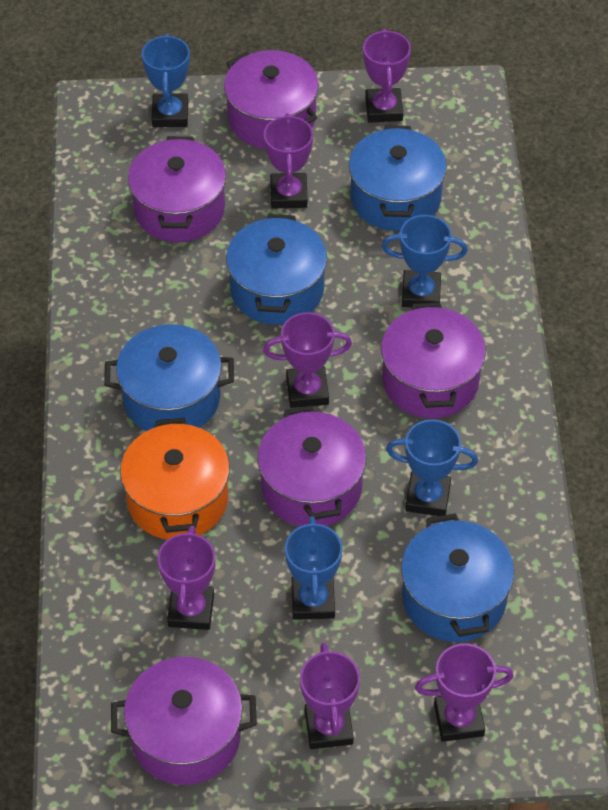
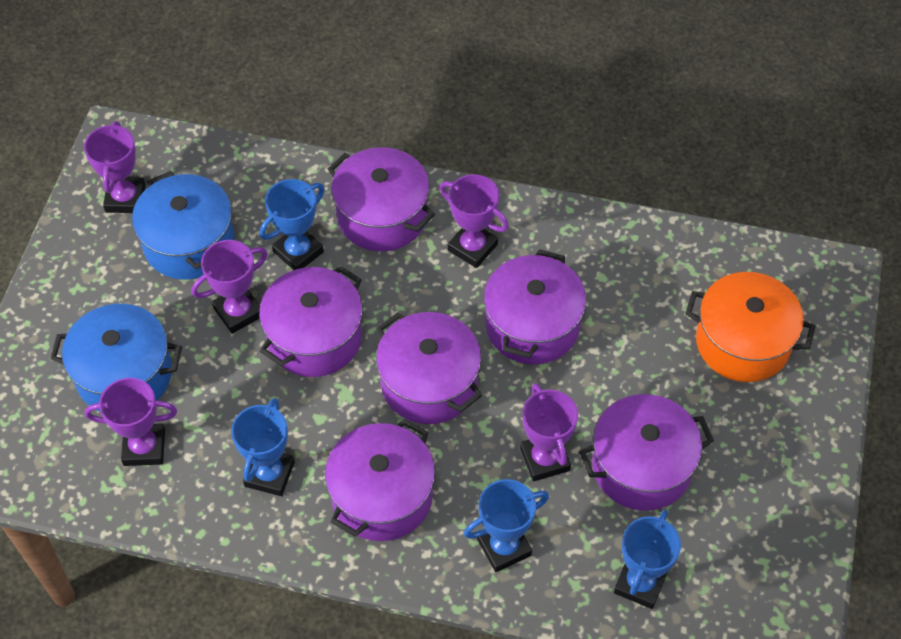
blue pot: [104,324,234,431] [226,214,327,325] [349,125,447,231] [401,513,514,642] = 4 -> [50,304,182,412] [132,171,235,280] = 2
purple pot: [111,657,257,785] [128,136,226,242] [224,50,319,149] [257,406,366,526] [381,302,486,418] = 5 -> [259,266,363,377] [325,419,435,541] [328,147,435,251] [376,312,482,424] [484,249,586,364] [579,394,714,511] = 6
purple trophy: [158,526,215,630] [263,312,352,408] [264,113,313,208] [300,643,360,749] [363,29,411,123] [415,643,513,742] = 6 -> [84,121,146,213] [85,378,177,466] [192,240,268,334] [439,174,509,268] [520,383,578,481] = 5

